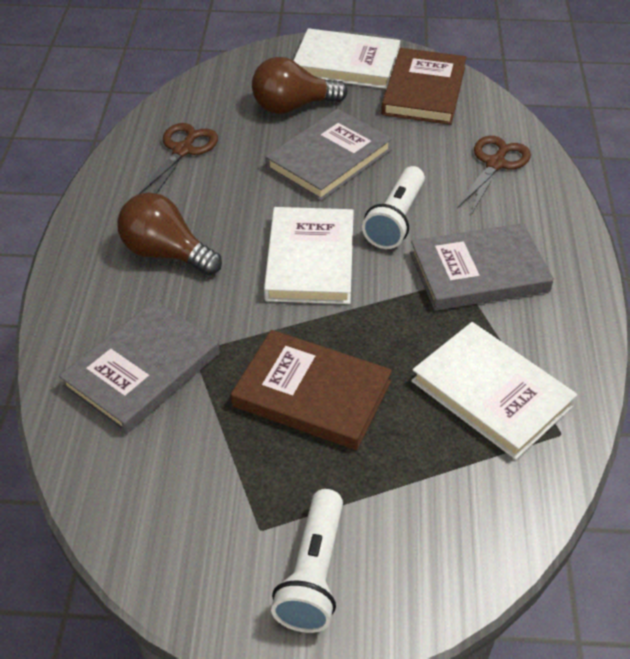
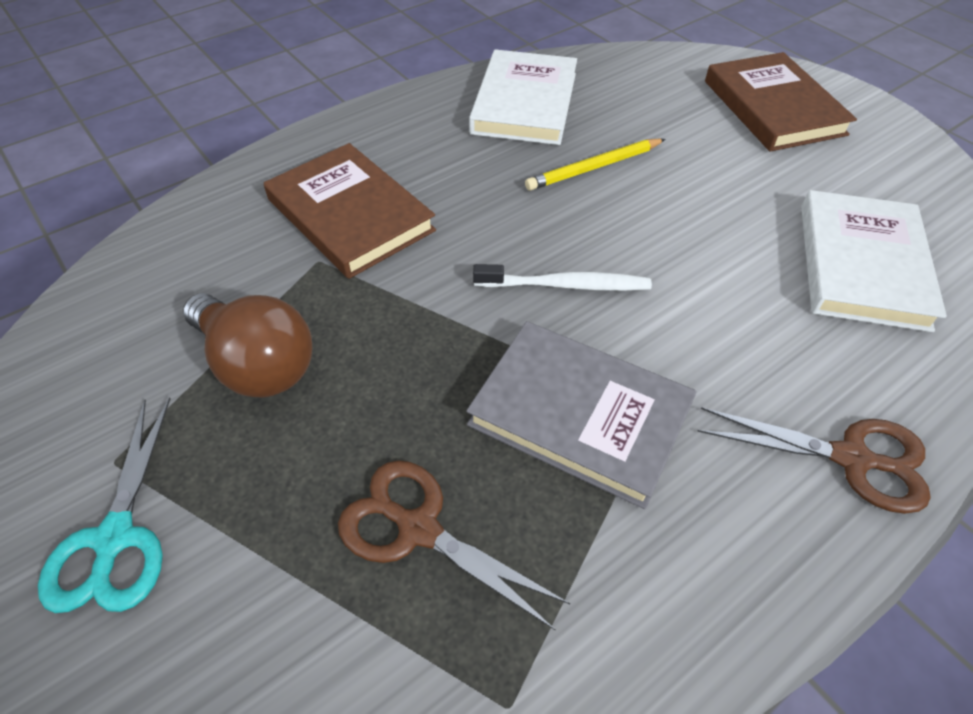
brown light bulb: [117,193,222,275] [252,57,348,114] = 2 -> [183,293,312,398] = 1
grey book: [59,300,220,434] [265,109,392,201] [410,223,554,311] = 3 -> [466,321,697,509] = 1
turquoise scissors: none = 0 -> [38,397,171,613] = 1
white book: [264,207,354,304] [293,28,400,89] [411,322,577,460] = 3 -> [469,49,577,145] [801,190,947,332] = 2
white flashlight: [271,489,343,633] [362,166,425,249] = 2 -> none = 0
white toothbrush: none = 0 -> [473,264,652,291] = 1
yellow pencil: none = 0 -> [525,139,665,191] = 1

